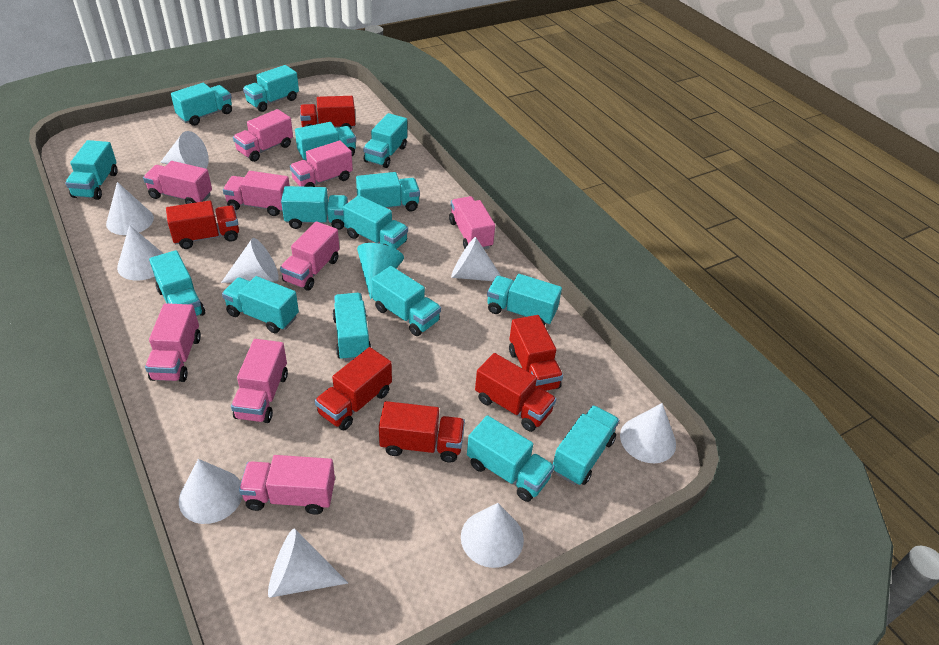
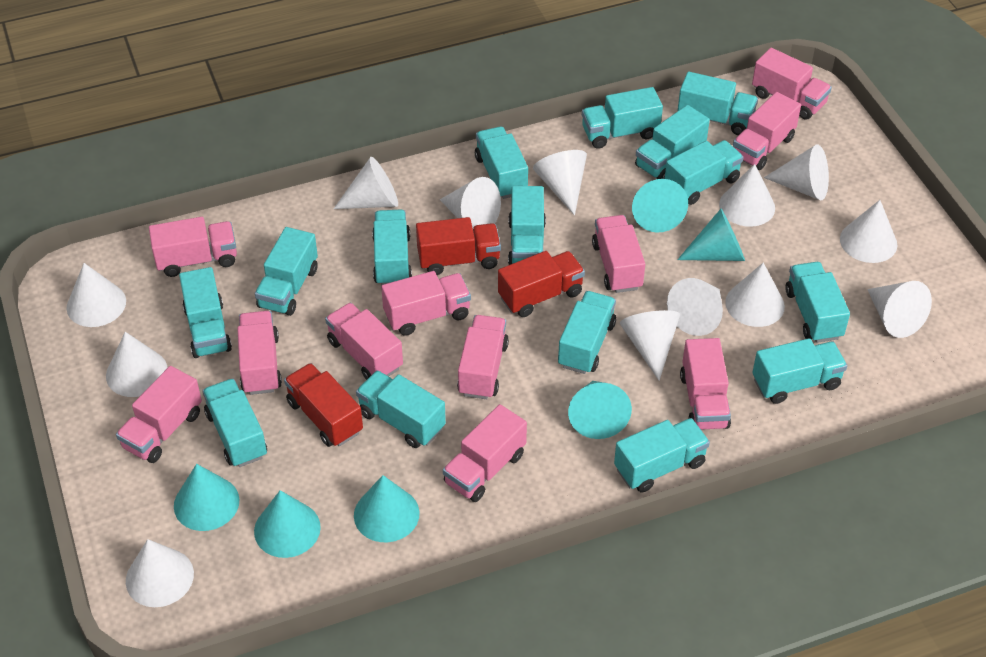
pink truck: [143,161,212,204] [145,303,201,382] [223,171,290,216] [231,339,288,423] [233,109,293,162] [239,455,335,515] [280,221,339,291] [290,140,353,187] [449,196,495,249] = 9 -> [116,366,202,463] [149,217,237,277] [237,311,282,395] [325,303,403,380] [381,271,471,336] [443,404,527,502] [457,315,509,399] [592,215,645,293] [680,338,731,430] [733,92,801,170] [752,48,832,120] = 11
red truck: [166,201,239,249] [300,96,355,129] [315,347,392,430] [379,401,465,463] [475,353,556,432] [509,315,563,391] = 6 -> [284,363,363,447] [416,217,501,275] [498,251,585,317] = 3
turquoise cone: [357,243,404,299] = 1 -> [174,464,239,531] [254,490,321,558] [354,475,420,542] [568,381,632,439] [632,179,688,233] [677,209,745,261] = 6
white cone: [106,182,154,235] [117,225,164,281] [160,131,209,169] [179,459,243,524] [221,238,279,283] [268,528,348,598] [451,237,501,281] [461,503,524,568] [620,403,676,463] = 9 -> [67,263,126,327] [106,332,167,397] [126,539,194,607] [334,157,398,209] [440,177,501,228] [533,150,587,215] [620,310,680,381] [667,278,723,336] [719,164,775,227] [725,263,785,327] [764,144,829,200] [840,200,897,263] [867,281,932,338] = 13

